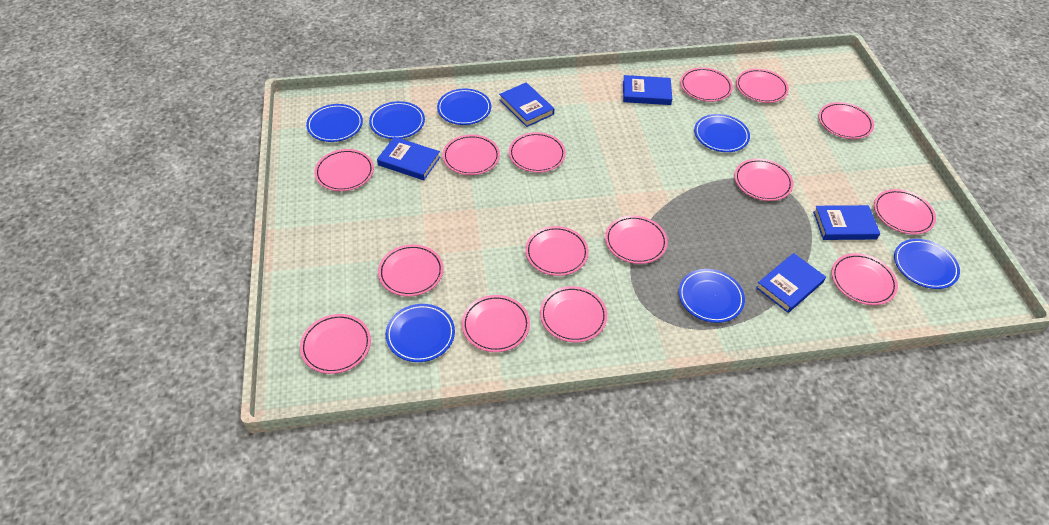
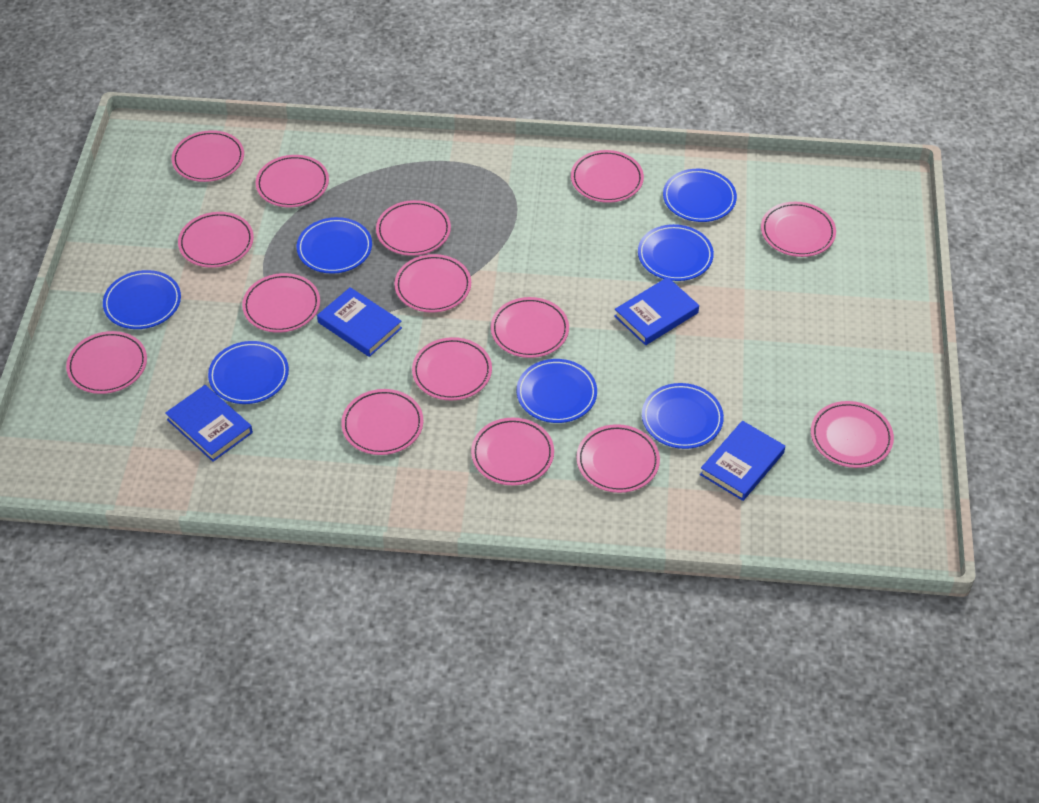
blue book: [377,137,440,180] [499,82,554,127] [623,75,672,105] [756,253,826,313] [813,205,880,240] = 5 -> [165,385,253,462] [317,287,402,357] [614,277,699,345] [700,421,785,501] = 4

